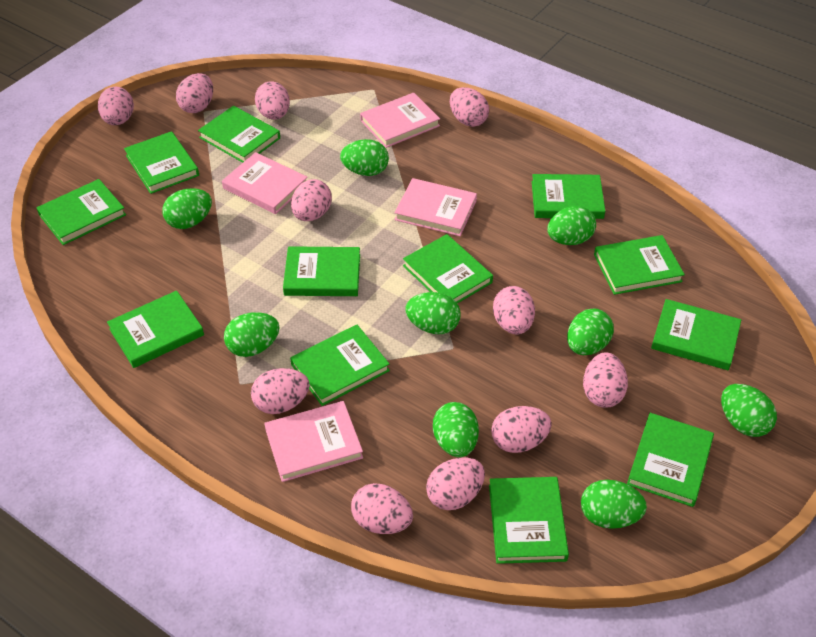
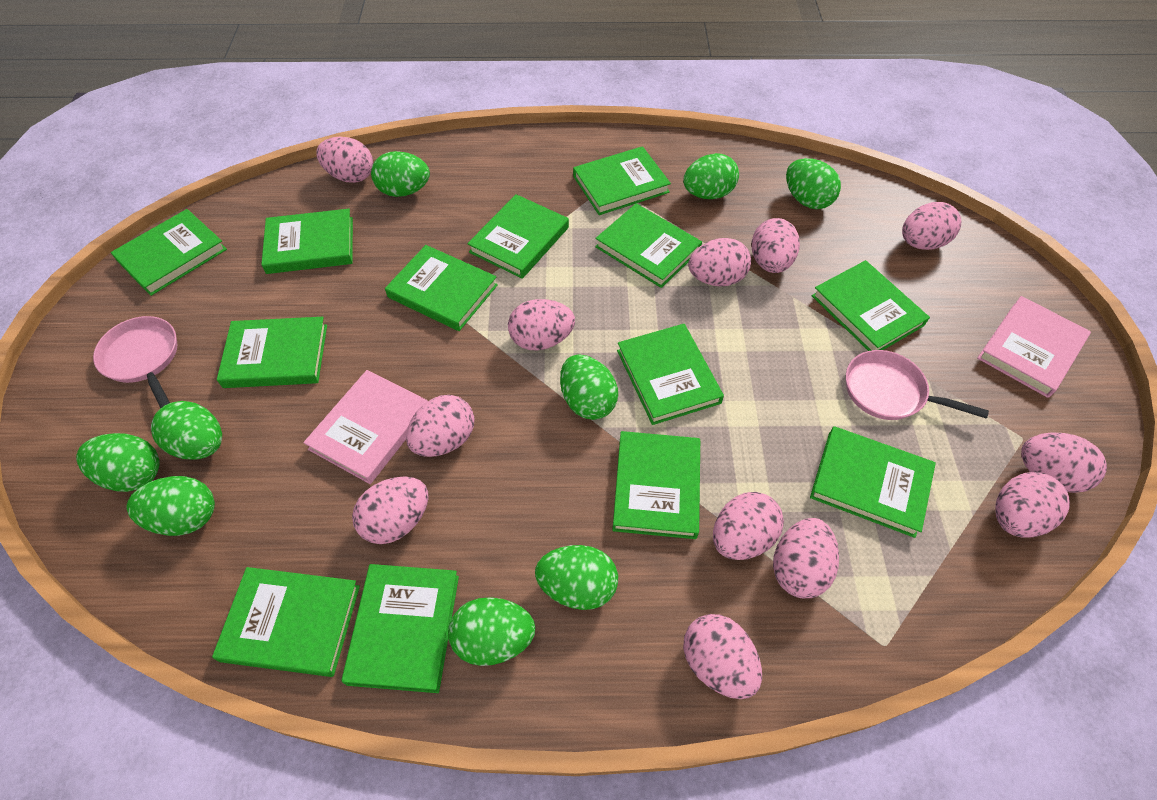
green book: [36,179,126,245] [107,291,204,368] [124,131,199,194] [198,106,280,163] [283,246,360,296] [290,325,390,406] [403,234,493,304] [489,477,569,564] [532,174,605,219] [594,235,685,295] [627,413,714,507] [651,299,741,370] = 12 -> [111,209,227,296] [212,567,360,677] [217,317,327,388] [261,209,353,274] [341,564,459,693] [385,245,498,331] [467,194,569,279] [573,146,671,215] [595,203,702,288] [612,431,700,539] [617,324,724,425] [810,426,936,538] [812,260,930,351] = 13
pink book: [222,152,308,214] [264,401,363,482] [360,93,440,148] [394,178,477,236] = 4 -> [303,370,428,484] [977,296,1091,398] = 2
pink egg: [98,87,134,125] [176,73,213,113] [251,368,310,414] [255,82,290,120] [291,179,332,221] [351,483,413,534] [426,458,485,510] [450,87,489,127] [491,406,552,453] [493,286,535,334] [583,353,628,408] = 11 -> [316,137,373,183] [352,476,428,544] [406,395,474,457] [508,299,575,351] [683,614,762,699] [688,238,751,287] [713,492,784,560] [751,218,800,273] [773,518,839,598] [902,202,961,250] [995,472,1070,538] [1021,433,1107,493] = 12
pink pan: none = 0 -> [93,316,178,408] [846,350,989,420] = 2

